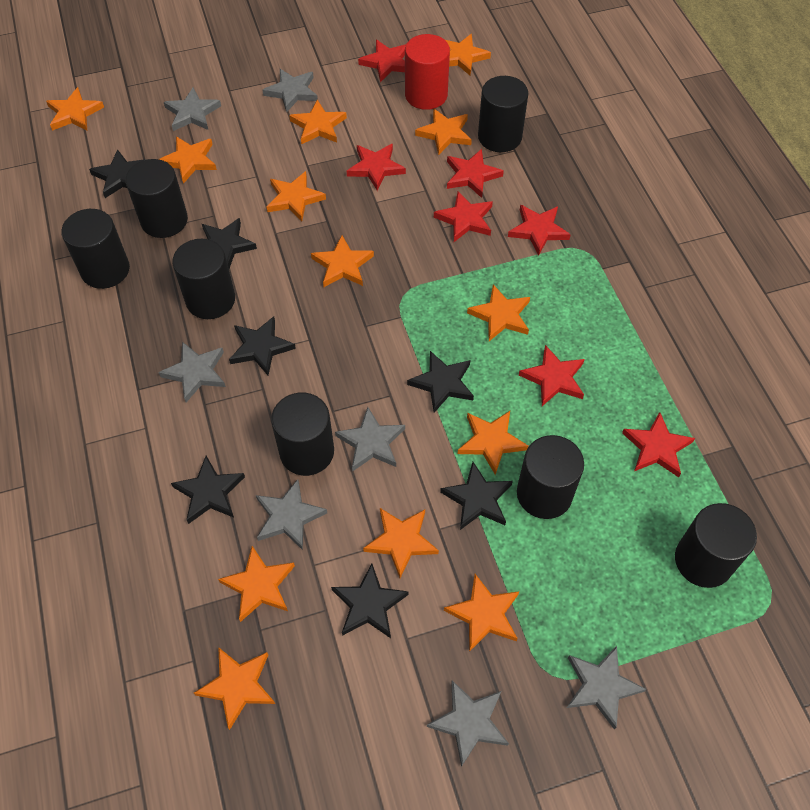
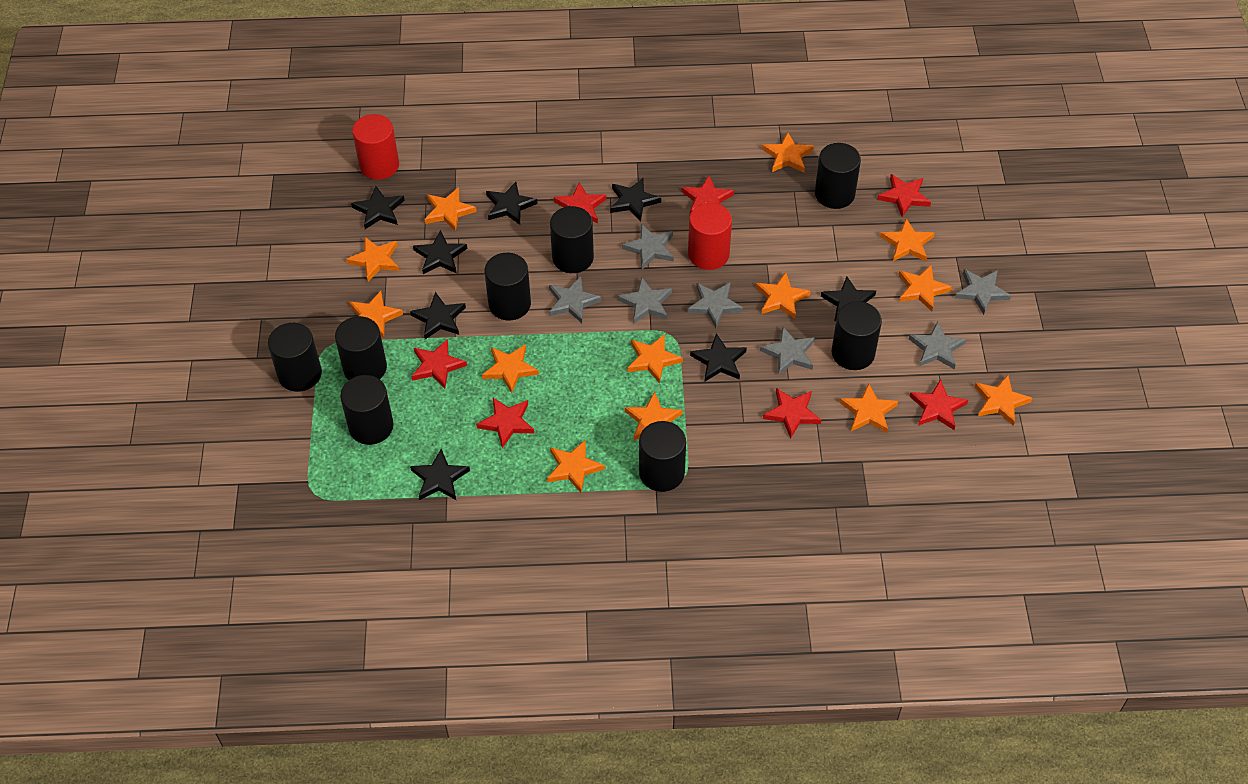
black cylinder: [61,209,130,289] [125,159,188,238] [172,239,235,319] [271,392,334,476] [478,76,529,152] [517,435,584,519] [675,503,757,588] = 7 -> [268,323,322,392] [335,316,387,380] [340,375,394,445] [484,253,531,321] [550,206,594,273] [639,421,686,492] [815,143,861,209] [832,301,882,370] = 8
black star: [89,149,147,198] [171,456,245,524] [202,218,257,269] [229,316,296,375] [331,564,408,638] [407,351,474,413] [440,462,513,530] = 7 -> [351,186,405,229] [410,292,466,339] [410,449,470,500] [413,230,467,274] [486,182,537,225] [610,178,661,221] [690,333,747,381] [821,276,876,322] = 8
red cylinder: [405,34,450,110] = 1 -> [352,114,399,180] [688,203,732,270] = 2

